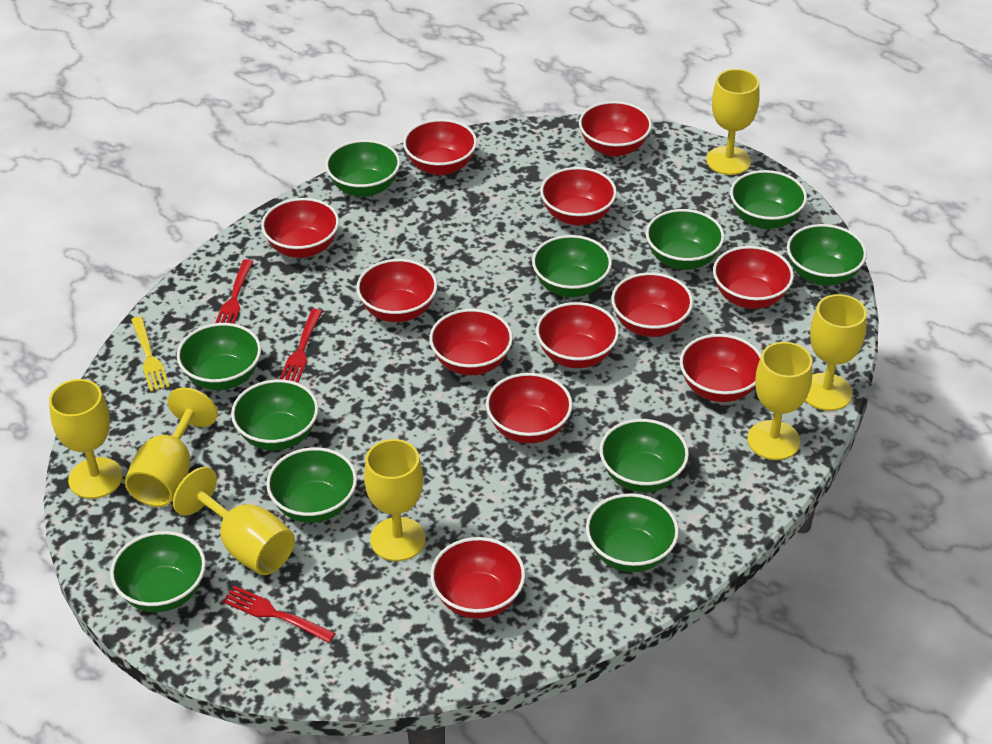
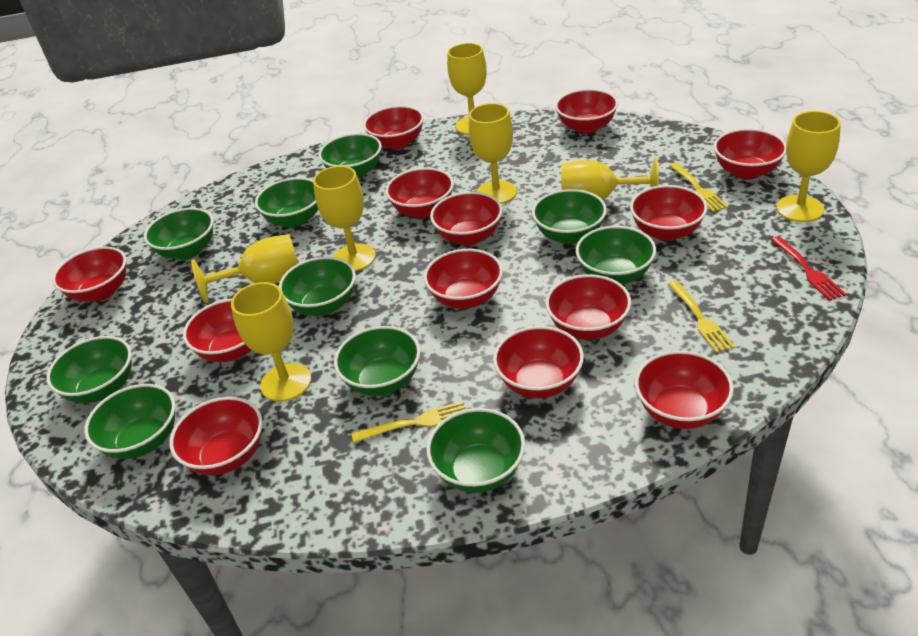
green bowl: [110,531,206,612] [177,323,261,390] [231,379,319,450] [266,447,357,523] [325,140,400,197] [532,235,612,297] [586,493,679,572] [600,419,689,492] [646,209,725,270] [730,170,807,229] [787,224,867,286] = 11 -> [46,336,132,403] [84,384,175,459] [144,208,214,260] [255,177,318,228] [279,257,356,316] [319,133,382,179] [334,326,420,396] [426,408,525,493] [532,189,607,244] [576,226,656,284] = 10
red bowl: [261,198,339,258] [356,259,437,322] [403,119,477,176] [429,309,513,375] [430,537,525,619] [486,373,573,443] [536,302,619,368] [540,167,617,226] [579,101,652,157] [611,272,693,337] [680,334,761,402] [713,246,794,309] = 12 -> [52,246,127,302] [169,397,262,475] [183,299,251,362] [363,106,424,150] [385,168,454,219] [424,249,503,309] [430,192,502,246] [493,326,584,398] [546,274,631,340] [555,89,618,134] [630,185,708,241] [635,351,734,429] [714,128,786,180] = 13
red fork: [215,259,254,324] [222,586,336,643] [280,309,322,383] = 3 -> [771,236,846,301] = 1
yellow fork: [131,316,170,392] = 1 -> [352,401,466,443] [668,281,735,353] [669,163,728,212] = 3

